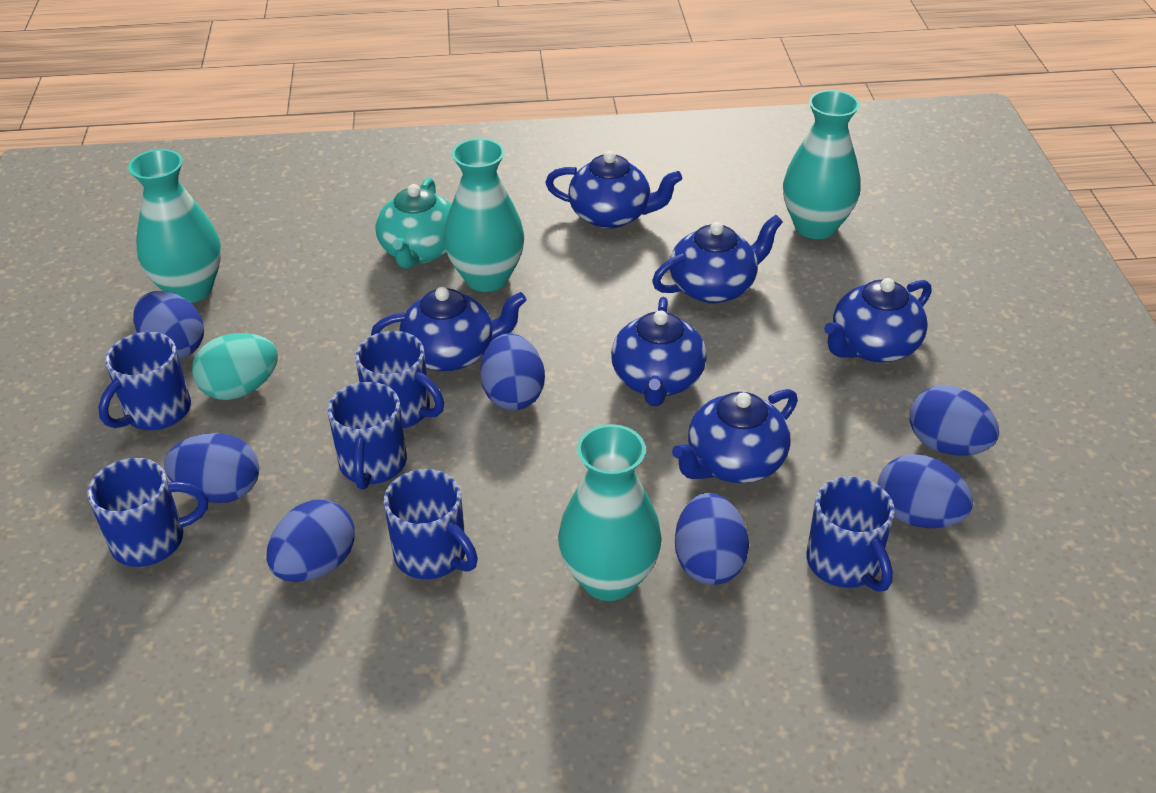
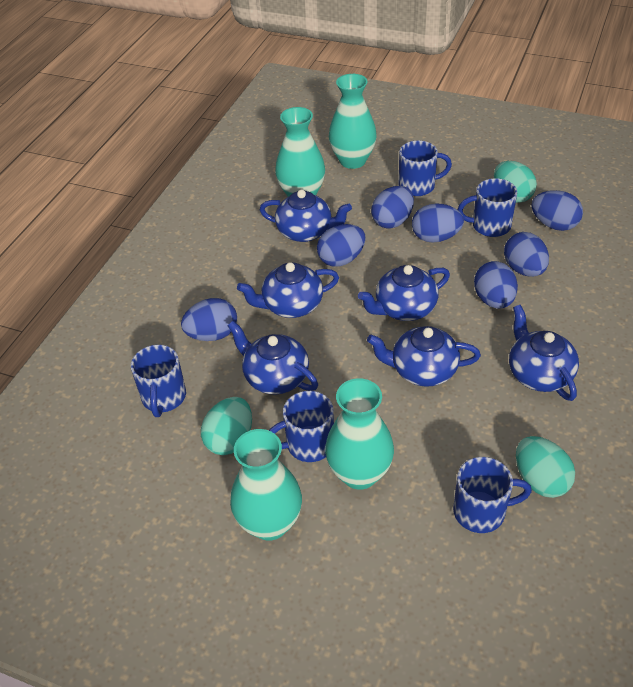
blue mug: [87,458,208,567] [98,332,191,430] [328,382,407,490] [355,331,444,429] [384,469,478,579] [807,477,894,592] = 6 -> [131,345,186,417] [269,391,334,462] [399,140,452,196] [453,457,532,533] [457,178,517,237] = 5
turquoise egg: [192,333,278,400] = 1 -> [201,397,252,455] [494,161,537,203] [516,436,575,498] = 3
turquoise teapot: [375,178,451,269] = 1 -> none = 0

